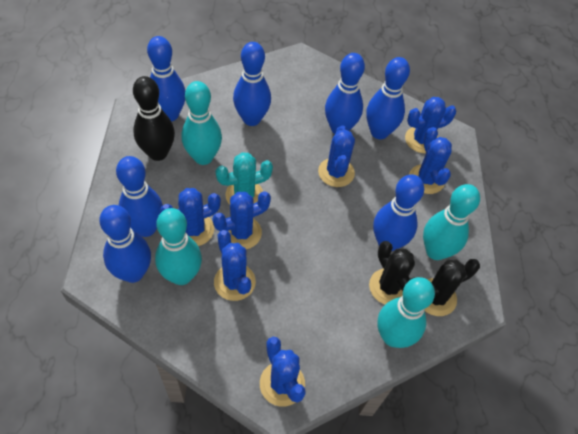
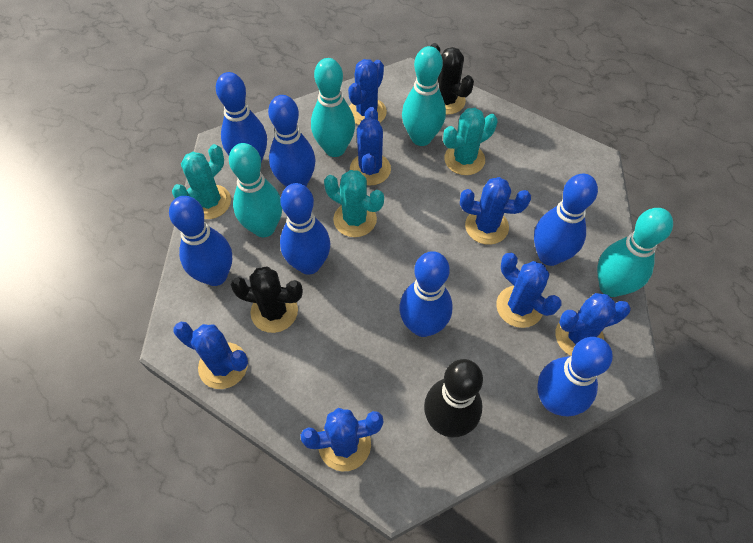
turquoise cactus: [215,152,273,204] = 1 -> [172,144,231,219] [324,170,384,237] [443,108,497,175] = 3

